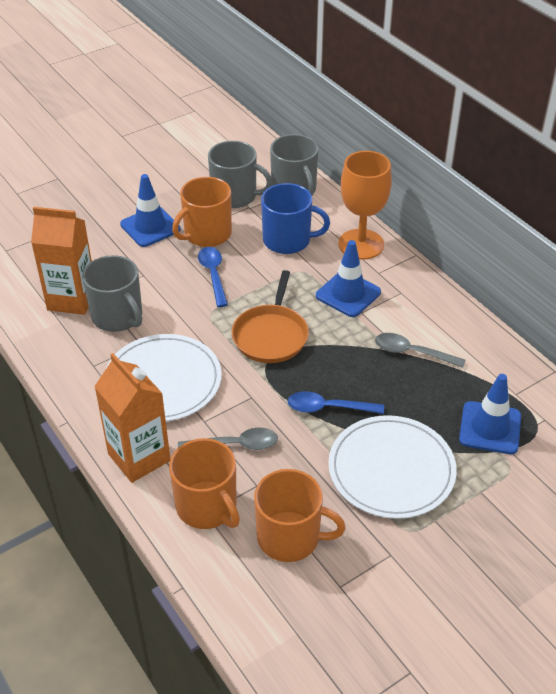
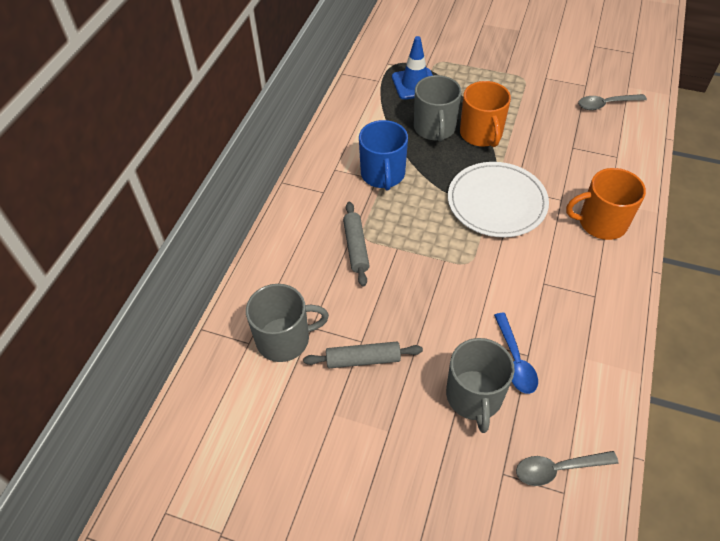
blue spoon: [198,247,228,307] [288,391,384,414] = 2 -> [494,313,538,394] = 1
blue traffic cone: [120,174,181,247] [316,240,381,317] [459,374,521,454] = 3 -> [392,36,433,100] = 1
grey rolling pin: none = 0 -> [303,342,423,368] [343,202,370,287] = 2
orange carton: [31,207,92,315] [94,353,170,483] = 2 -> none = 0
orange goblet: [339,151,392,260] = 1 -> none = 0
orange mug: [169,438,240,529] [172,177,232,247] [254,469,346,562] = 3 -> [460,81,511,147] [566,168,646,240] = 2
orange pan: [232,270,309,363] = 1 -> none = 0
white plate: [105,334,222,421] [328,415,457,519] = 2 -> [448,162,549,237] = 1

